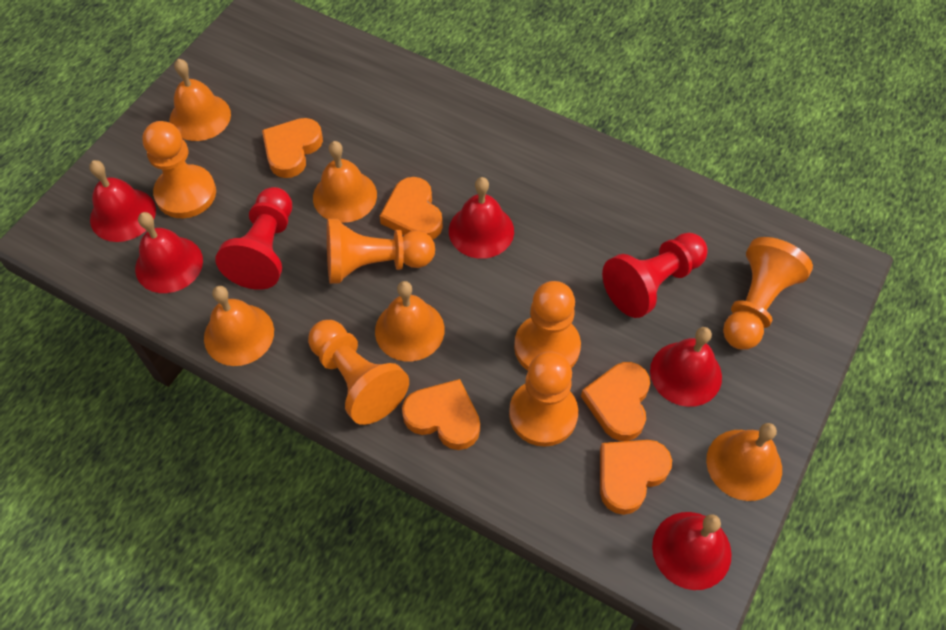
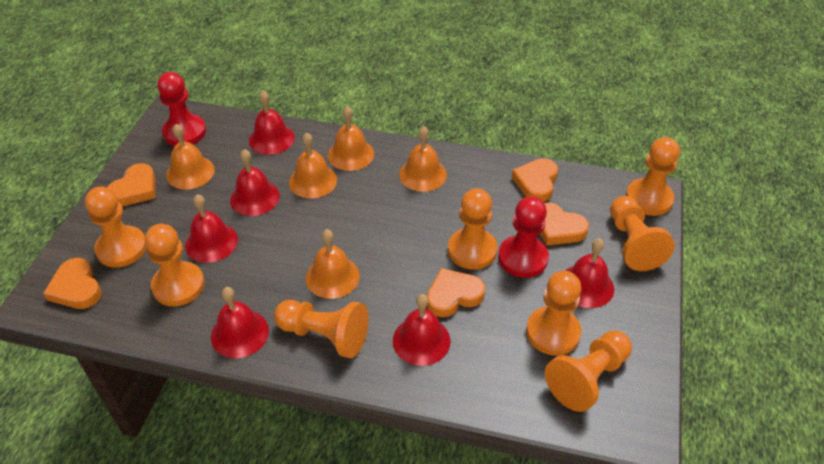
orange pawn: [142,121,216,218] [308,320,409,425] [327,219,435,284] [509,351,578,447] [514,281,581,371] [723,237,813,350] = 6 -> [85,186,147,268] [145,224,205,306] [274,300,369,358] [448,188,498,270] [526,271,582,355] [545,330,632,412] [610,196,675,271] [626,137,680,216] = 8
red bell: [89,160,156,242] [135,212,203,293] [449,177,514,259] [650,327,722,407] [652,512,732,590] = 5 -> [185,194,238,263] [211,287,269,358] [230,149,280,216] [249,91,295,155] [393,294,450,366] [565,238,614,308] = 6

